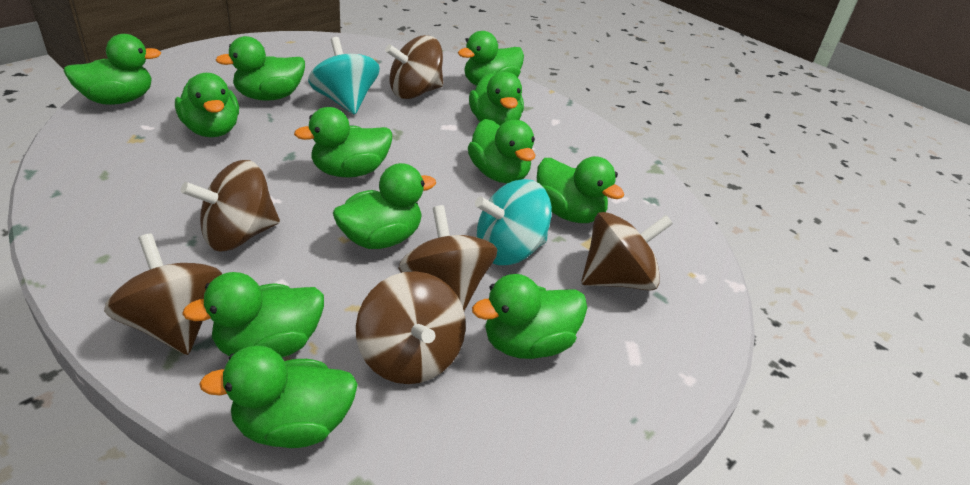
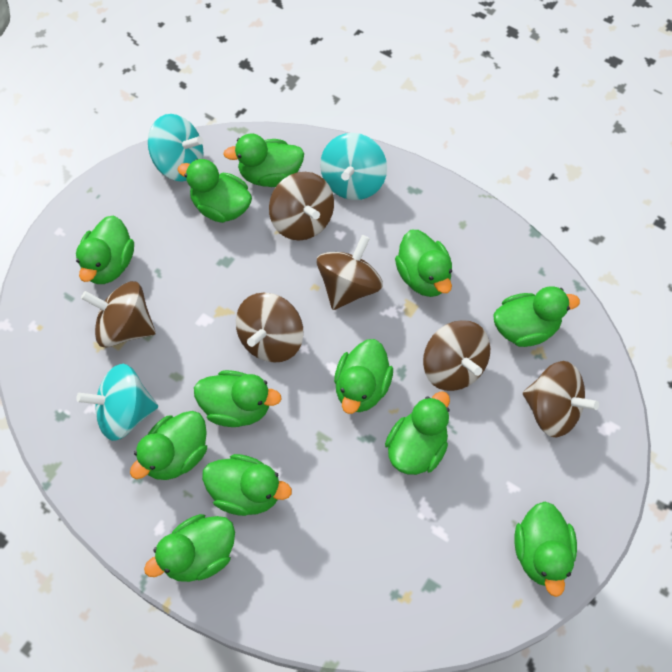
turquoise spinning top: [308,37,380,115] [475,179,552,265] = 2 -> [76,364,158,441] [148,114,204,182] [320,133,387,200] = 3

